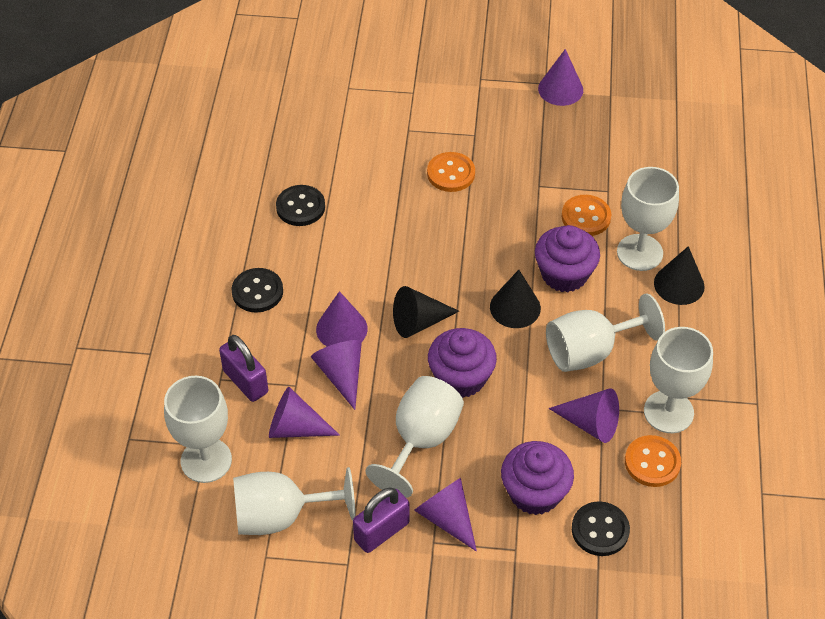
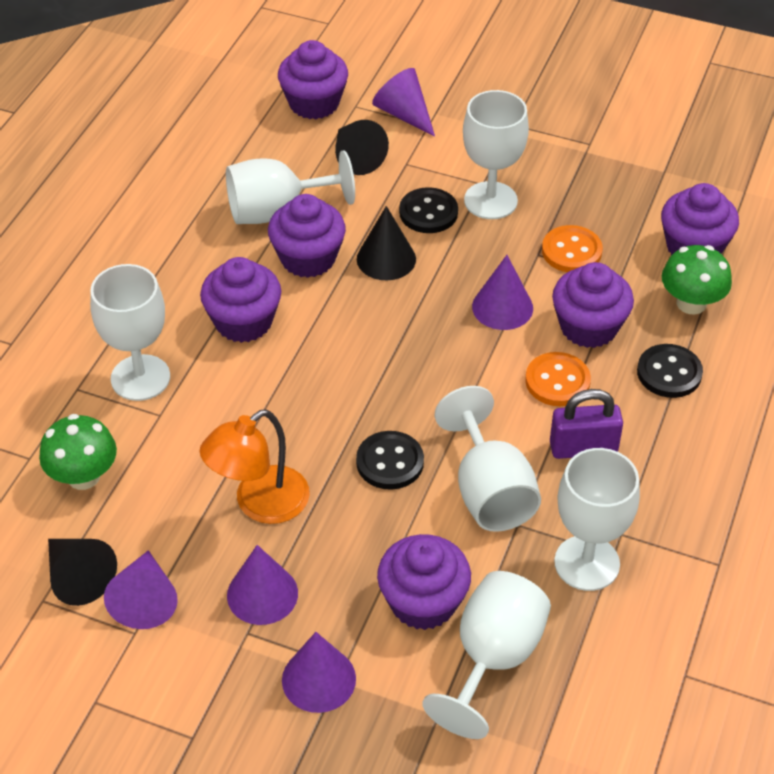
green mushroom: none = 0 -> [39,414,117,490] [662,245,732,315] = 2
orange button: [427,152,475,192] [561,195,611,236] [625,435,681,487] = 3 -> [525,352,591,406] [542,225,603,272] = 2
orange lamp: none = 0 -> [200,409,310,524] = 1
purple cone: [269,387,340,438] [311,340,362,410] [316,291,368,347] [414,478,477,551] [538,49,583,106] [549,388,619,443] = 6 -> [104,550,178,629] [227,545,298,625] [282,632,356,713] [372,68,435,137] [472,255,533,330] = 5
purple cupcake: [428,328,497,398] [501,441,574,515] [535,225,600,292] = 3 -> [200,257,281,343] [268,194,346,278] [278,40,348,119] [377,534,471,630] [552,262,634,348] [661,183,739,255] = 6
purple padlock: [219,335,268,402] [353,487,410,553] = 2 -> [550,389,623,459] = 1

